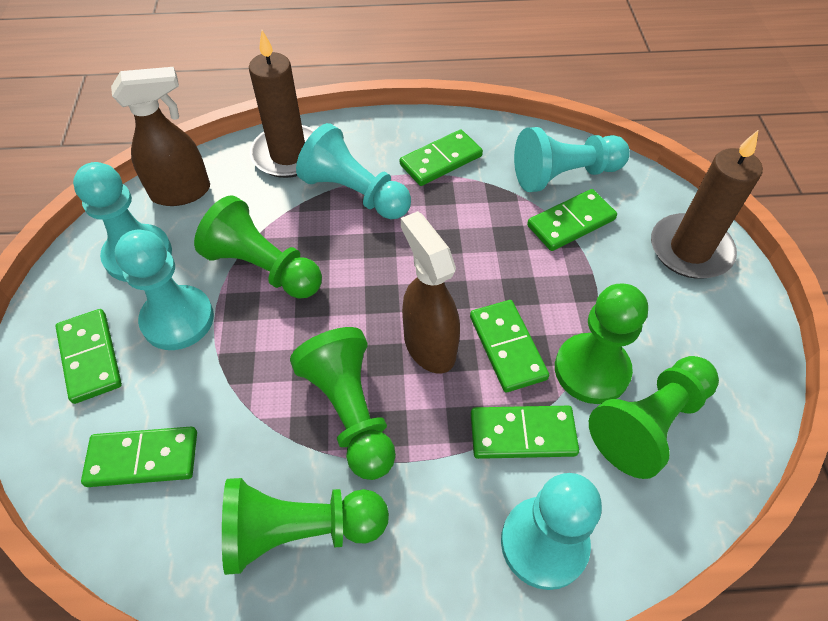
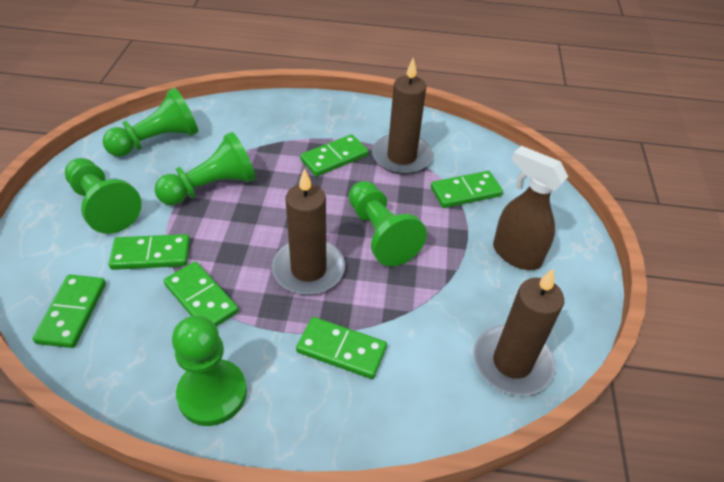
brown candle: [249,30,315,178] [651,129,763,279] = 2 -> [272,168,345,295] [372,58,433,175] [473,268,564,396] = 3
brown spray bottle: [111,67,210,206] [401,211,460,373] = 2 -> [493,146,568,270] = 1
turquoise pawn: [73,162,172,282] [115,230,214,350] [296,123,411,219] [501,473,602,590] [514,127,630,192] = 5 -> none = 0

